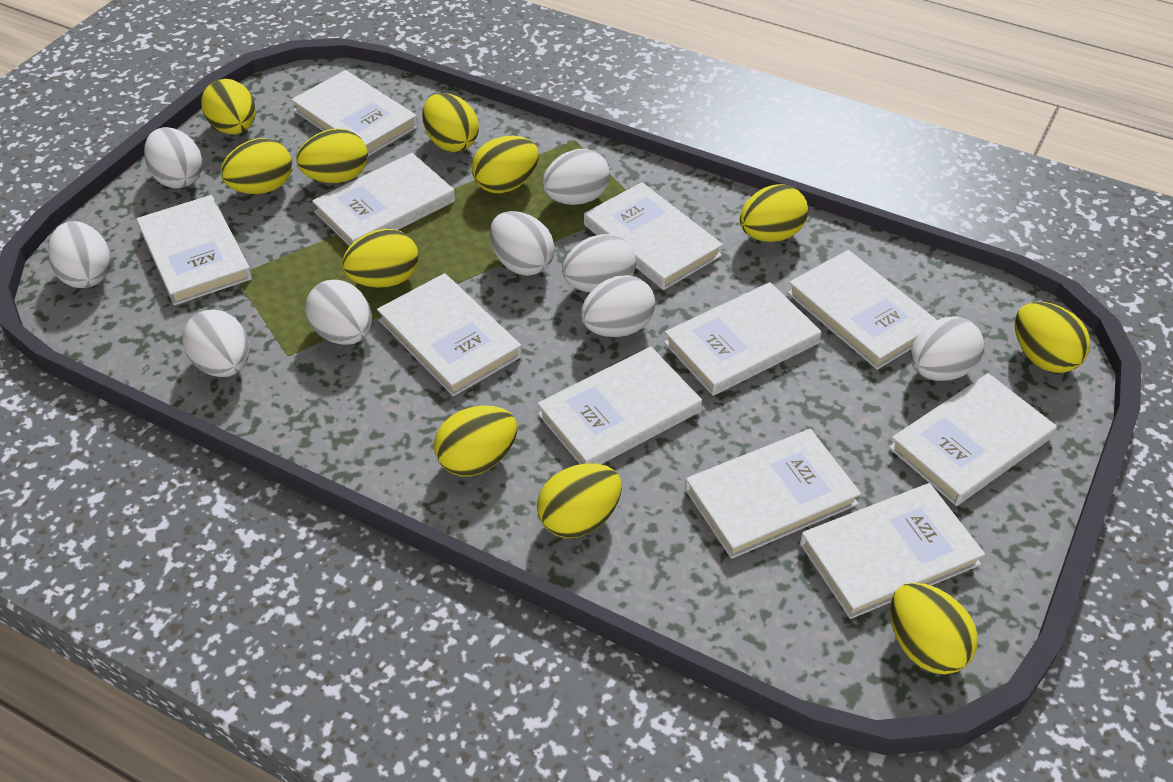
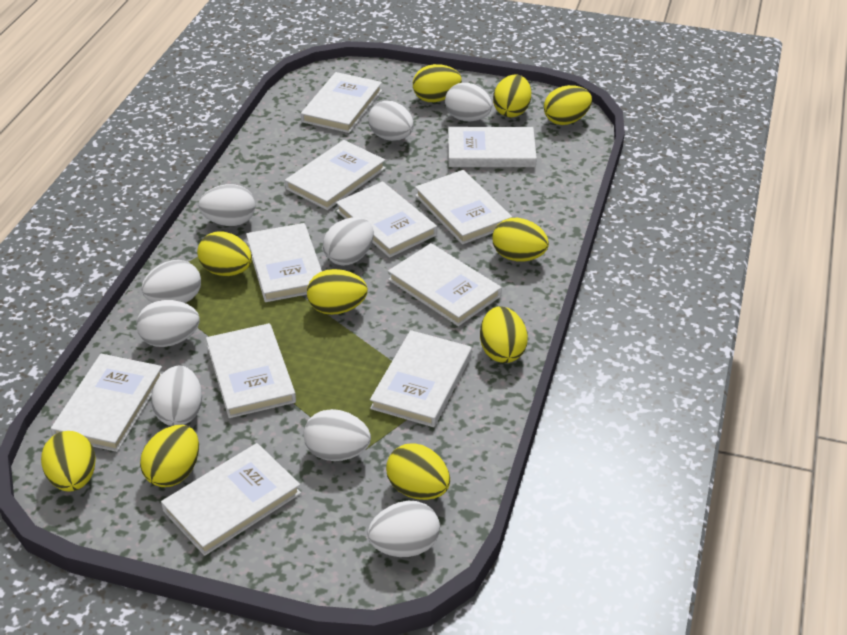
yellow egg: [201,79,256,135] [221,138,292,194] [296,129,368,183] [342,229,419,288] [422,93,479,152] [434,405,517,476] [472,135,539,193] [537,463,622,538] [740,184,808,242] [890,583,978,674] [1015,302,1090,373] = 11 -> [41,431,96,492] [140,425,199,487] [197,231,252,276] [307,269,368,315] [386,443,450,500] [413,64,462,102] [480,306,528,363] [492,218,549,262] [493,74,531,117] [544,85,592,125] = 10

